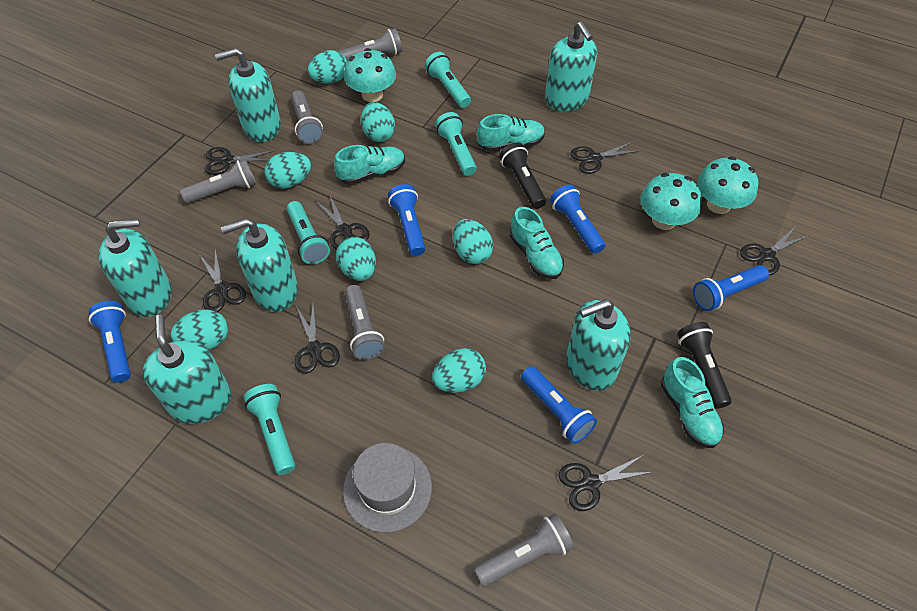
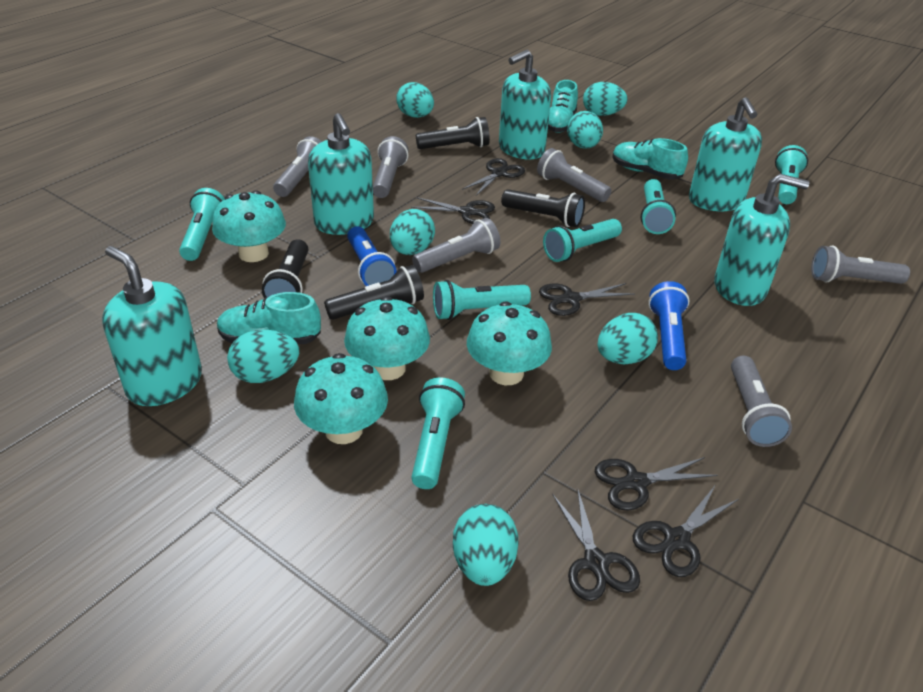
black flashlight: [499,143,546,209] [677,322,732,408] = 2 -> [262,239,308,298] [324,265,424,320] [416,117,490,149] [501,189,585,227] = 4
black scissors: [199,249,246,312] [204,147,274,175] [295,304,340,374] [316,196,370,250] [558,455,653,511] [570,141,639,174] [740,226,808,275] = 7 -> [411,197,495,224] [462,158,525,196] [539,283,635,316] [552,490,640,601] [595,457,718,511] [633,486,738,577] = 6
blue flashlight: [89,301,131,383] [388,184,426,256] [521,366,597,444] [550,184,605,254] [693,265,769,311] = 5 -> [347,226,397,286] [648,281,690,370] = 2
grey flashlight: [180,159,256,204] [291,91,323,144] [339,28,402,61] [345,285,385,360] [474,514,574,587] = 5 -> [273,136,322,197] [373,136,409,198] [412,218,500,273] [537,148,611,202] [731,356,792,447] [811,246,910,284] = 6
grey hat: [343,443,432,533] = 1 -> none = 0
turquoise flashlight: [243,384,295,475] [287,201,330,264] [425,52,471,108] [435,112,477,176] = 4 -> [179,188,225,261] [411,377,465,489] [433,280,531,320] [543,219,622,262] [641,179,676,234] [775,145,808,204] = 6
turquoise mushroom: [344,48,396,102] [641,173,702,230] [697,156,758,214] = 3 -> [212,191,286,262] [294,353,388,444] [344,296,430,380] [467,301,552,385] = 4
turquoise shoe: [334,145,405,184] [477,114,545,151] [510,207,564,279] [661,357,724,448] = 4 -> [217,292,321,344] [548,80,578,133] [612,138,688,179] = 3
turquoise soap dispenser: [98,219,172,317] [142,315,231,424] [215,48,281,142] [221,218,298,312] [545,21,597,111] [566,299,631,391] = 6 -> [102,246,202,406] [308,113,374,235] [499,50,551,159] [689,97,762,211] [714,174,809,306] = 5

